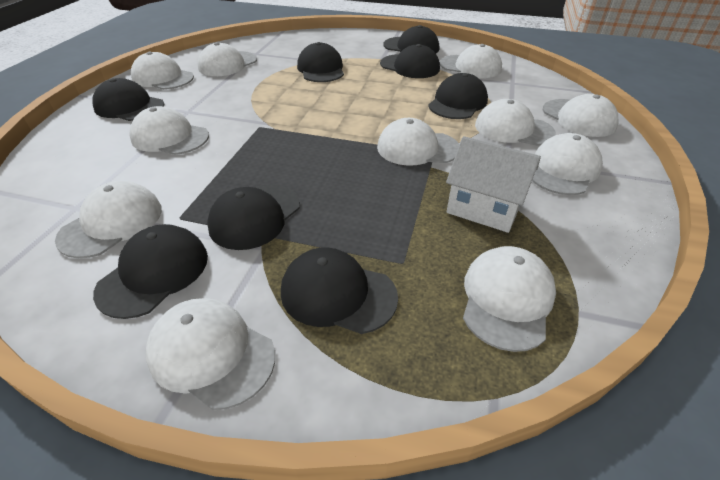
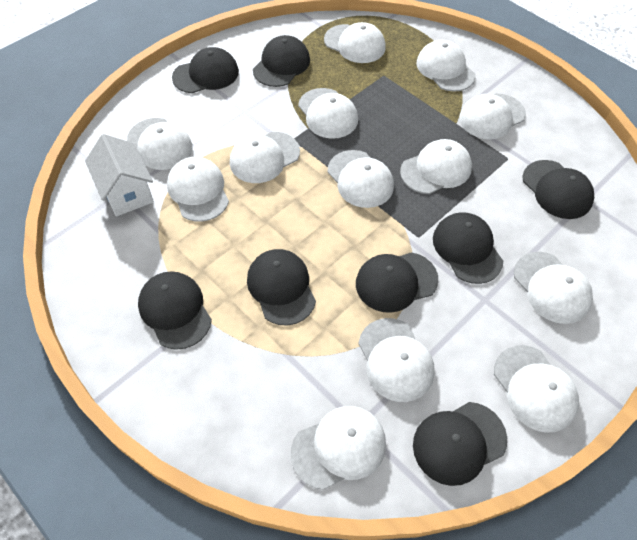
white cap: [55,181,162,258] [129,106,209,155] [131,52,194,90] [146,298,275,410] [198,42,257,76] [377,118,459,166] [440,44,502,78] [463,246,556,352] [475,99,556,146] [532,133,603,195] [543,94,619,137] = 11 -> [127,118,193,170] [167,157,229,222] [230,132,300,183] [291,406,386,490] [298,88,358,139] [324,22,386,63] [328,150,394,208] [358,318,435,402] [400,139,472,194] [416,40,476,92] [459,94,526,139] [494,345,579,433] [514,252,593,324] = 13

